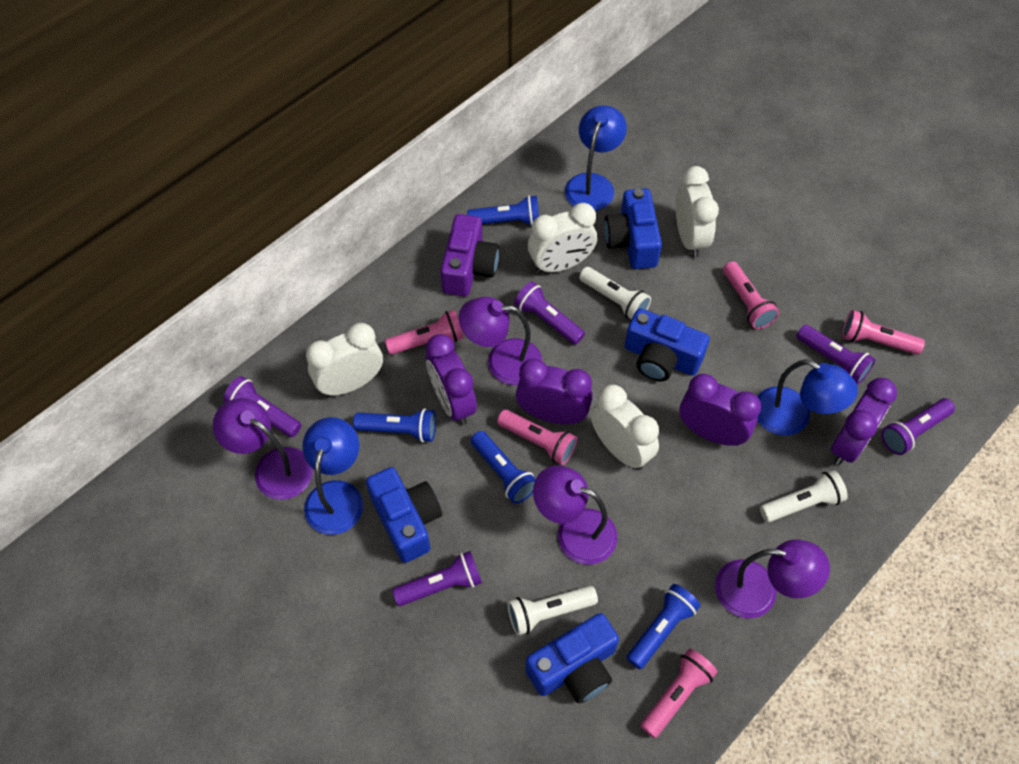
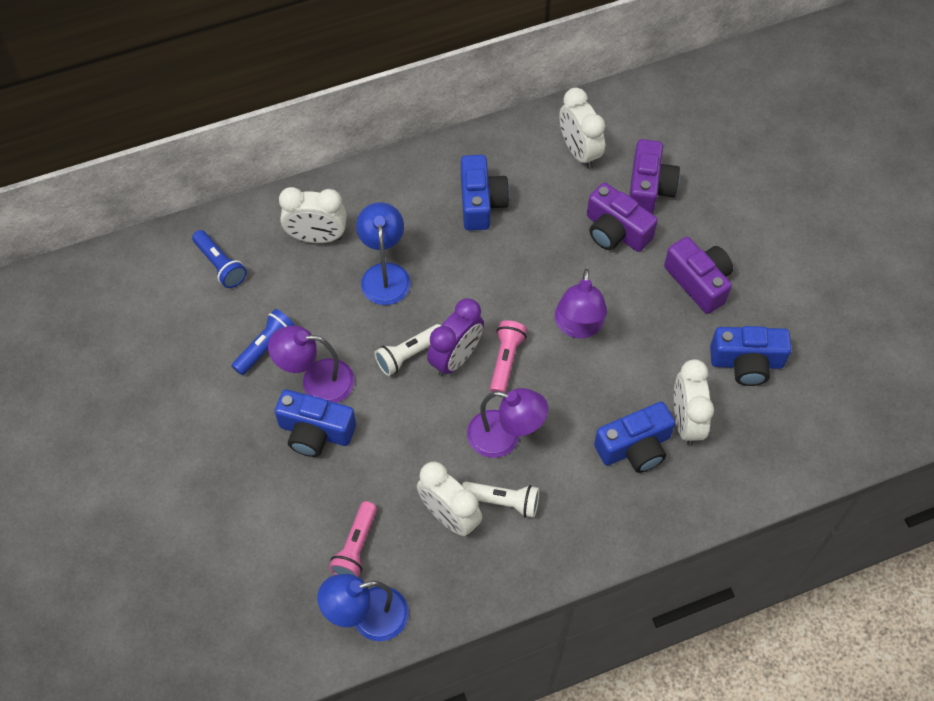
blue flashlight: [353,408,436,443] [467,195,539,226] [471,431,536,504] [626,584,700,669] = 4 -> [192,230,247,288] [232,309,295,375] = 2
blue lamp: [302,417,363,535] [565,105,627,211] [757,359,858,436] = 3 -> [317,574,409,641] [356,202,411,305] = 2
pink flashlight: [385,310,464,355] [497,410,577,465] [640,649,717,738] [723,261,779,329] [842,310,925,355] = 5 -> [329,501,377,577] [490,320,527,393] = 2
purple camera: [440,214,499,296] = 1 -> [587,183,658,252] [629,139,680,214] [664,237,733,314] = 3
purple clock: [426,334,477,425] [516,359,593,424] [679,374,761,446] [831,378,897,465] = 4 -> [427,298,484,377] = 1
purple flashlight: [224,376,301,437] [392,551,482,606] [514,281,585,345] [797,325,876,384] [881,398,955,455] = 5 -> none = 0
purple lamp: [213,398,313,500] [459,297,542,385] [533,465,617,565] [715,539,830,618] = 4 -> [268,326,355,403] [467,388,548,458] [555,269,607,338] = 3
white flashlight: [508,586,598,635] [579,267,651,319] [760,470,848,522] = 3 -> [374,324,441,376] [462,482,540,518] = 2

